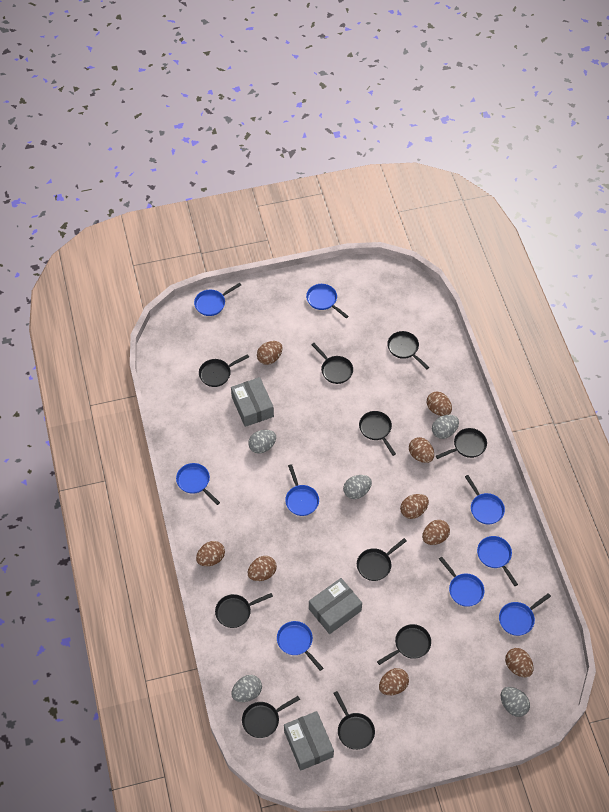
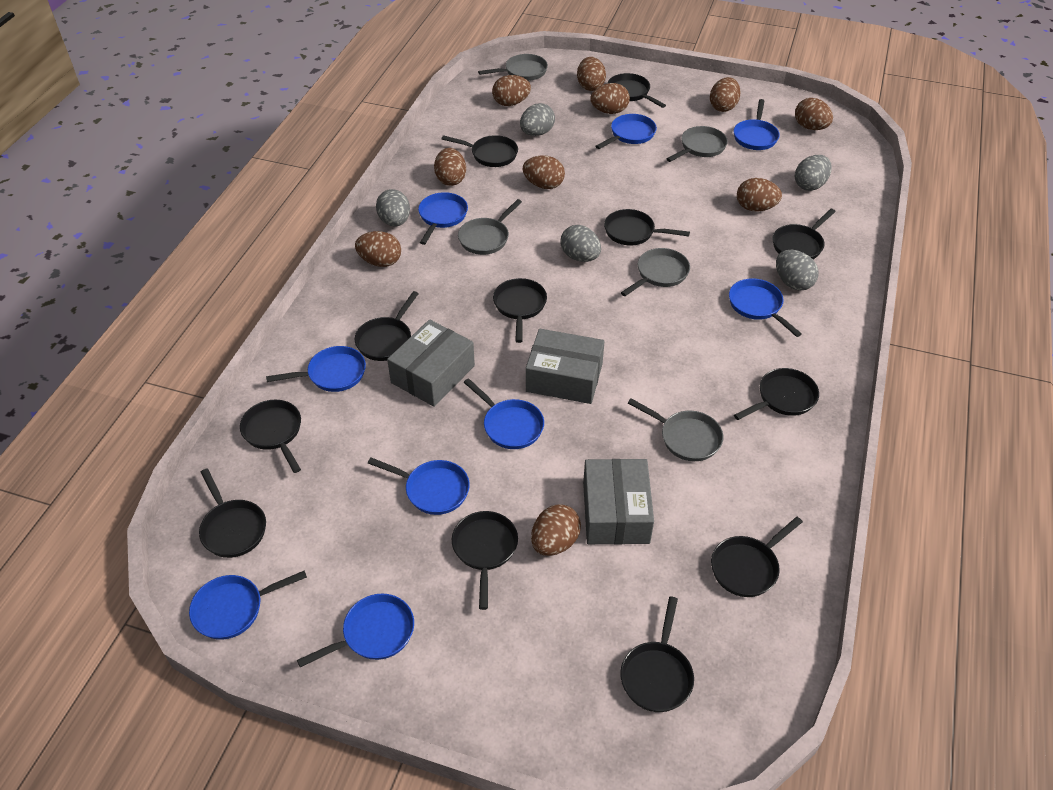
black pan: [199,354,249,387] [215,593,273,628] [242,696,300,738] [311,343,353,384] [333,691,375,750] [357,538,407,581] [359,411,396,456] [377,624,431,665] [387,331,429,370] [436,428,487,459] = 10 -> [199,469,266,558] [240,400,301,473] [355,291,419,361] [442,135,518,167] [452,511,518,610] [493,278,547,343] [604,209,690,245] [607,73,666,108] [620,596,694,712] [711,517,803,597] [734,368,819,420] [773,209,836,259] = 12
brown egg: [196,541,225,566] [248,556,277,581] [257,341,283,365] [379,668,409,695] [400,494,429,519] [409,437,434,463] [422,520,450,545] [427,392,452,416] [505,648,534,677] = 9 -> [355,231,401,267] [434,148,466,186] [492,75,531,106] [523,155,565,189] [531,504,581,556] [577,57,606,91] [590,83,630,114] [710,77,741,112] [737,178,782,212] [795,98,833,130] = 10
grey pan: none = 0 -> [458,199,522,255] [478,54,548,81] [621,248,690,296] [628,398,723,461] [667,126,728,162] = 5

